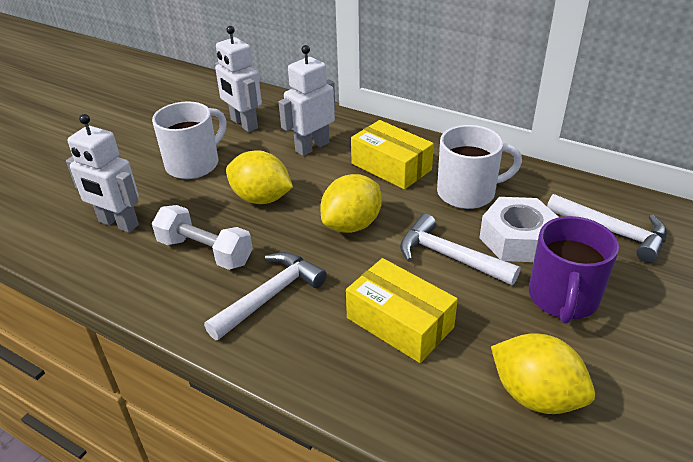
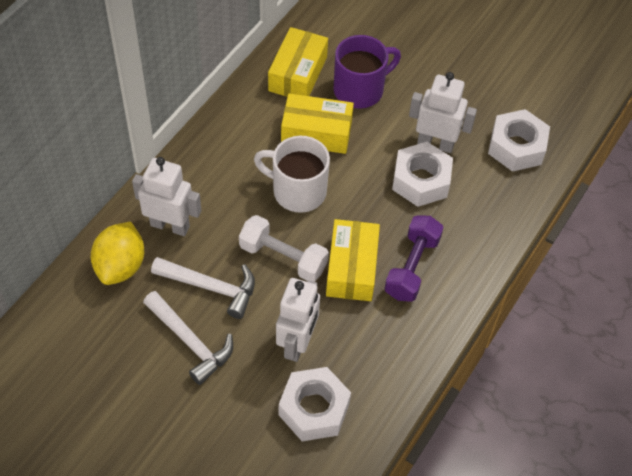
purple dumbbell: none = 0 -> [385,215,444,302] = 1
white hammer: [204,252,327,340] [400,214,520,285] [547,194,667,263] = 3 -> [143,291,233,385] [151,257,255,319] = 2
white mug: [152,101,227,179] [437,125,522,209] = 2 -> [254,136,330,213] = 1
white nut: [479,197,558,262] = 1 -> [279,367,351,441] [392,142,453,207] [488,109,550,172] = 3
yellow box: [346,258,458,363] [351,120,434,190] = 2 -> [268,27,328,97] [281,93,354,154] [326,219,380,301] = 3
yellow lemon: [226,150,293,204] [320,174,382,233] [491,333,595,414] = 3 -> [91,222,144,285] = 1

